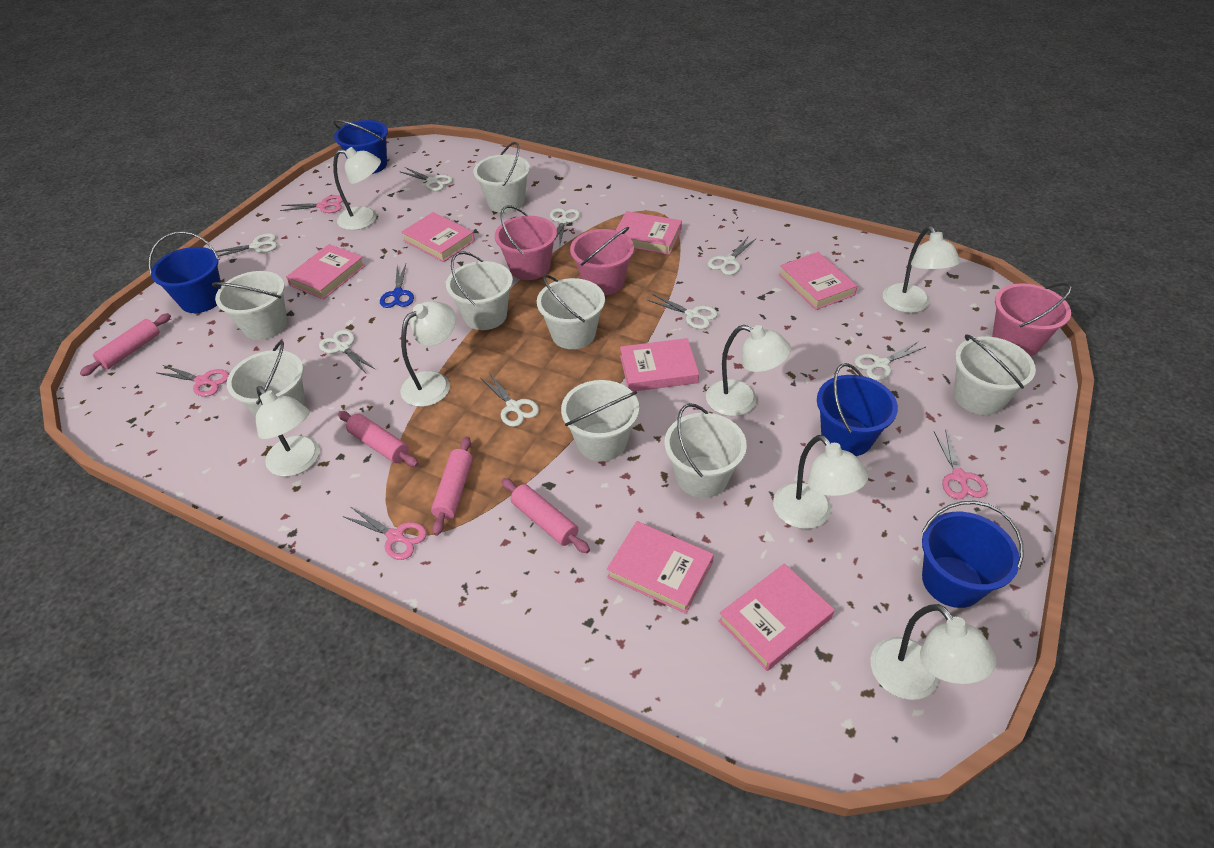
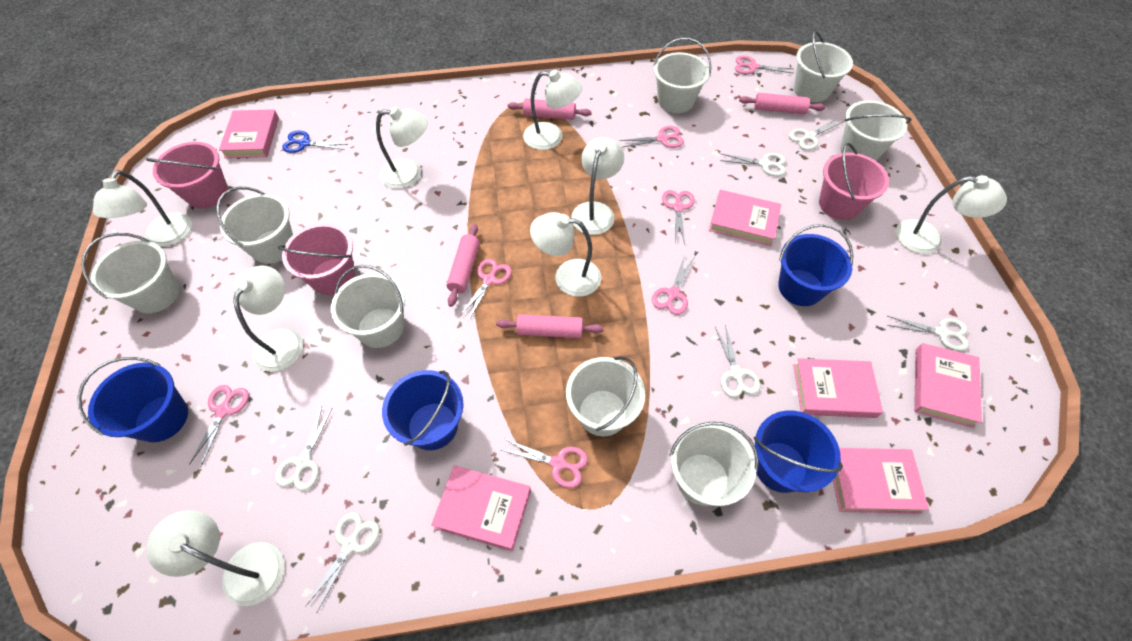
pink book: [286,244,365,300] [401,212,475,262] [607,521,714,614] [616,211,682,255] [620,338,699,392] [718,563,835,671] [778,252,857,310] = 7 -> [219,109,279,158] [431,465,531,551] [709,190,781,246] [793,358,883,418] [833,448,929,514] [914,343,982,428] = 6
pink scissors: [158,365,229,397] [280,195,343,213] [343,507,427,560] [934,430,988,499] = 4 -> [189,385,249,467] [459,259,512,320] [502,439,588,488] [620,126,684,148] [652,255,694,315] [662,190,695,244] [735,56,794,74] = 7
white lamp: [256,386,320,477] [333,147,381,230] [400,301,456,407] [706,325,791,416] [773,435,868,529] [871,604,996,700] [883,226,960,313] = 7 -> [93,170,192,247] [146,510,284,606] [233,266,303,372] [376,107,428,189] [523,70,582,150] [530,212,601,297] [571,137,624,235] [896,175,1007,254] = 8
white scissors: [216,233,277,257] [319,330,376,373] [399,167,453,191] [481,372,539,427] [550,208,580,244] [647,294,718,329] [708,237,756,275] [854,342,926,380] = 8 -> [275,407,332,491] [305,512,380,612] [715,324,760,398] [720,153,786,176] [789,117,843,150] [887,316,969,351] = 6

